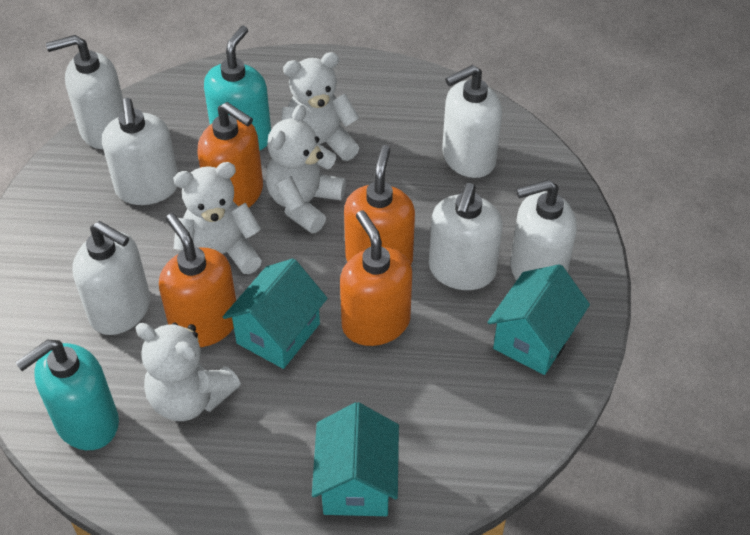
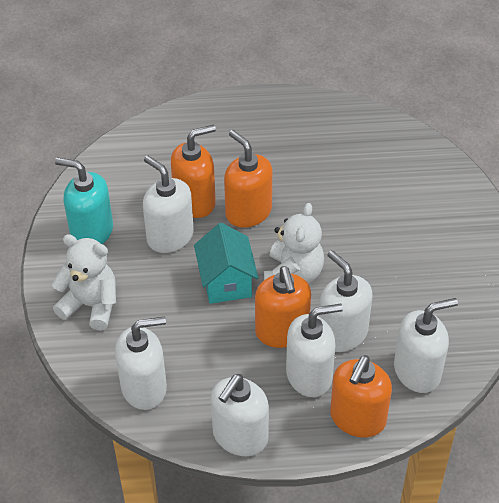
turquoise house: [223,258,328,369] [312,402,399,516] [487,264,590,375] = 3 -> [194,223,258,304] = 1
turquoise soap dispenser: [15,340,119,450] [204,26,271,151] = 2 -> [55,158,113,244] = 1
white teddy bear: [135,323,241,421] [173,162,262,274] [266,104,346,234] [281,52,359,161] = 4 -> [51,234,116,331] [264,203,324,283] = 2

